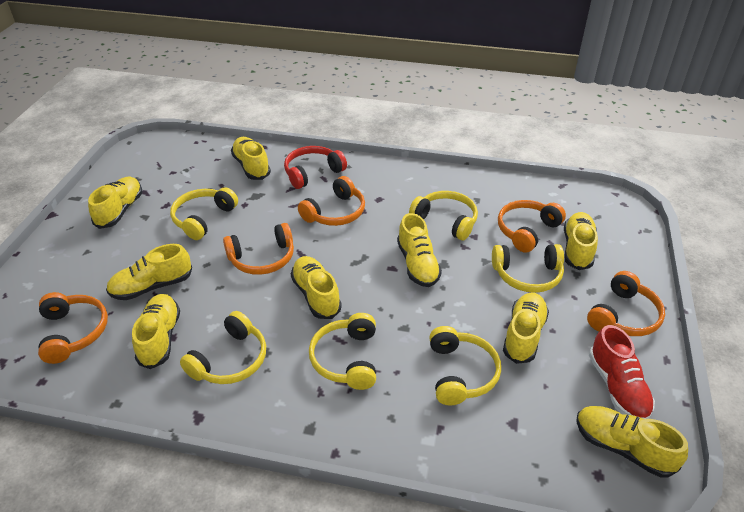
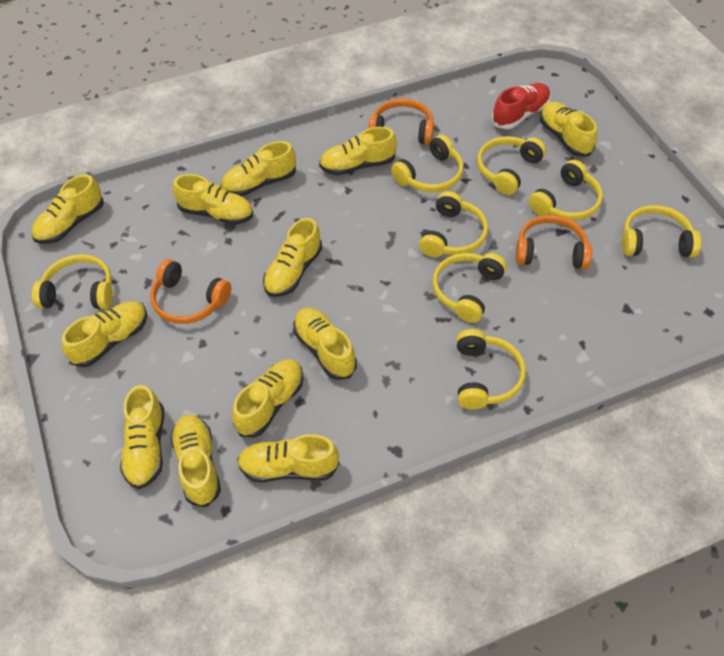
orange headphones: [38,292,108,364] [223,223,294,275] [298,176,365,226] [498,200,566,253] [587,271,665,336] = 5 -> [150,259,231,324] [368,99,434,145] [516,215,592,269] = 3
red headphones: [284,146,347,189] = 1 -> none = 0
yellow headphones: [170,187,238,240] [180,311,266,384] [309,313,376,390] [409,191,478,240] [429,326,501,405] [492,244,564,293] = 6 -> [32,254,113,309] [391,135,464,192] [419,191,488,257] [433,253,507,323] [456,329,526,409] [477,136,546,195] [529,160,603,221] [622,205,701,257] = 8
yellow shoe: [88,177,142,229] [106,244,192,300] [132,294,180,369] [231,137,271,180] [291,256,342,319] [397,213,442,287] [503,293,549,364] [564,212,598,270] [576,406,688,478] = 9 -> [32,174,104,244] [62,301,147,367] [120,385,164,489] [170,415,221,507] [173,174,253,225] [221,141,296,196] [232,359,303,437] [237,434,339,482] [263,218,322,297] [293,308,357,380] [319,127,397,175] [540,102,597,157] = 12

